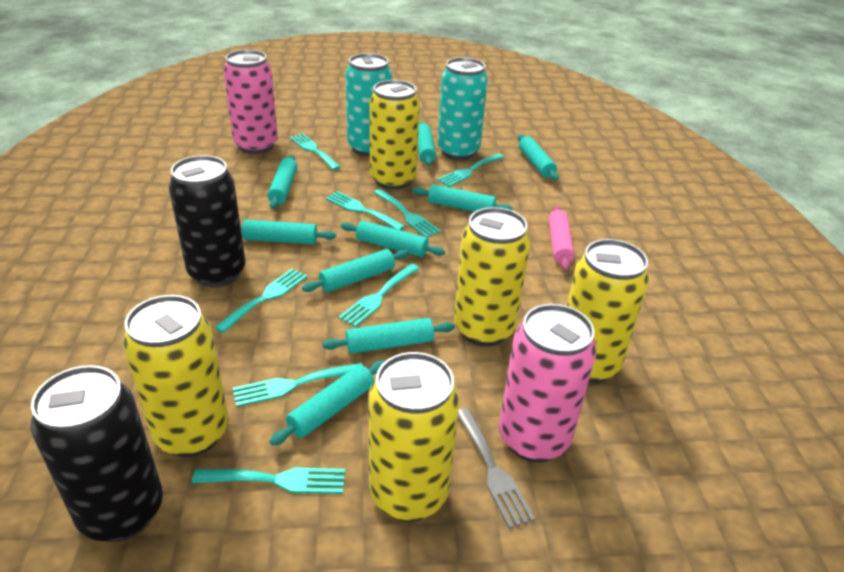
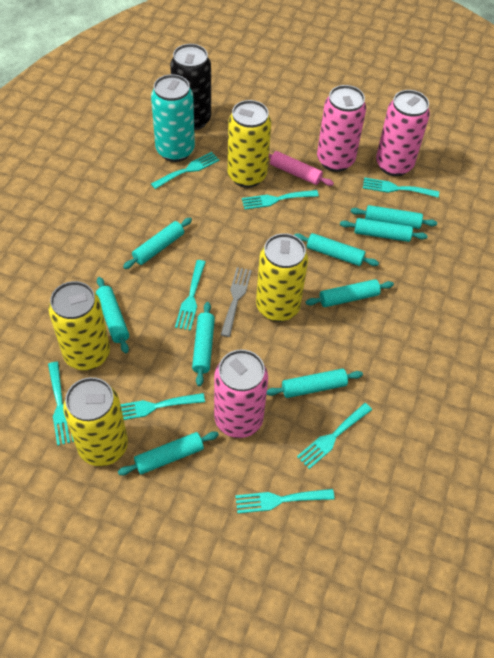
black can: [31,365,163,542] [169,155,246,287] = 2 -> [170,44,211,130] = 1
pink can: [223,50,278,154] [499,304,597,462] = 2 -> [214,349,268,438] [317,85,366,172] [376,90,430,176] = 3
turquoise can: [345,53,392,156] [437,57,488,160] = 2 -> [151,74,195,162] = 1
yellow can: [123,295,229,457] [369,352,460,522] [370,80,420,190] [454,207,530,347] [567,239,649,383] = 5 -> [49,281,110,370] [63,377,128,466] [228,100,271,188] [256,233,308,322] = 4

